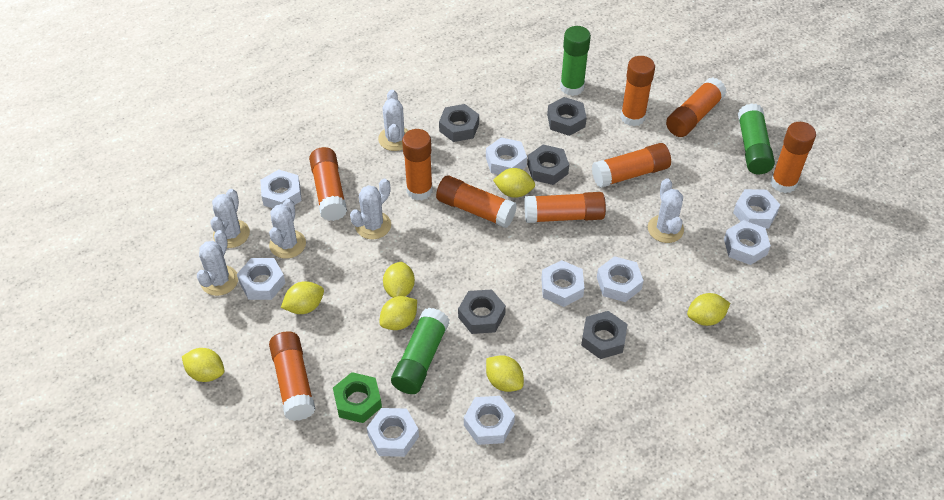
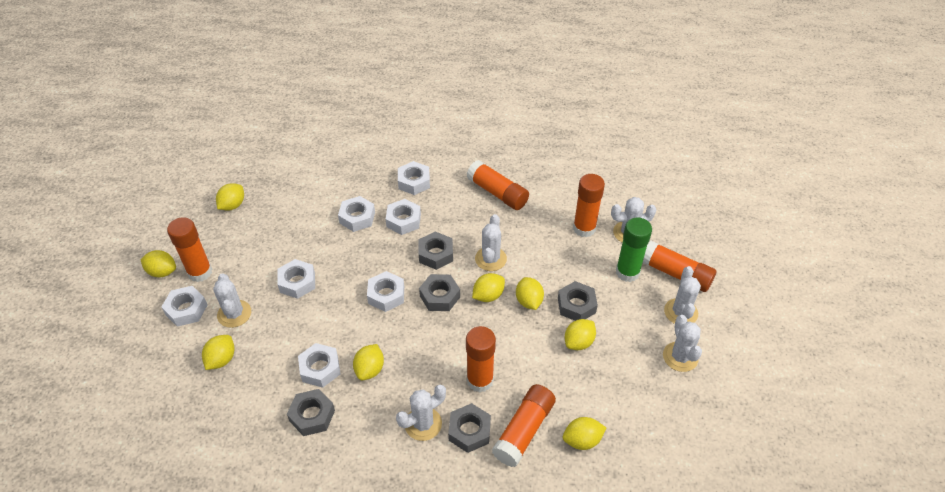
green glue stick: [391,308,449,394] [560,26,591,96] [738,103,775,174] = 3 -> [616,217,652,282] = 1
green nut: [333,372,382,423] = 1 -> none = 0
orange glue stick: [269,331,316,421] [309,147,347,221] [402,129,433,200] [436,176,517,228] [524,192,606,223] [592,143,671,188] [620,56,655,126] [666,77,727,137] [771,122,816,193] = 9 -> [167,217,212,282] [466,326,496,392] [467,160,529,210] [492,384,556,467] [573,174,605,237] [643,241,717,292] = 6
white nut: [237,258,285,300] [260,170,302,208] [367,408,419,457] [464,396,515,445] [486,137,527,175] [541,260,584,307] [597,256,644,302] [724,220,771,265] [733,189,781,229] = 9 -> [161,286,207,327] [277,259,315,299] [298,343,341,388] [338,196,375,232] [367,271,404,312] [386,199,421,235] [398,161,430,195] = 7
yellow lemon: [182,348,225,382] [281,281,324,314] [380,296,417,330] [383,261,415,298] [486,355,524,392] [493,168,535,198] [687,293,730,326] = 7 -> [140,250,176,277] [202,335,234,370] [216,183,244,211] [353,344,384,380] [472,273,505,302] [516,277,544,310] [563,417,606,450] [565,319,596,350] = 8

